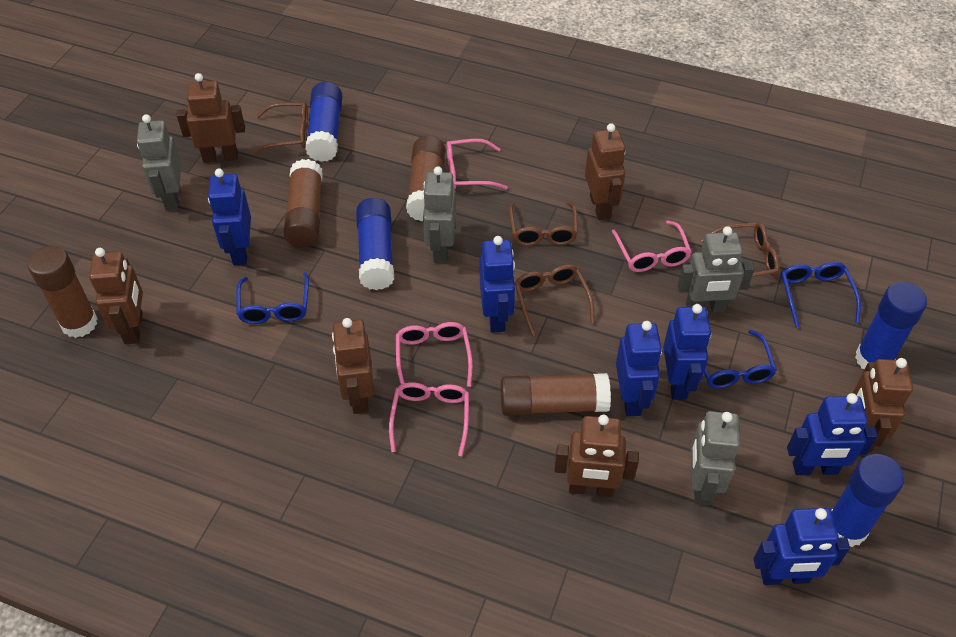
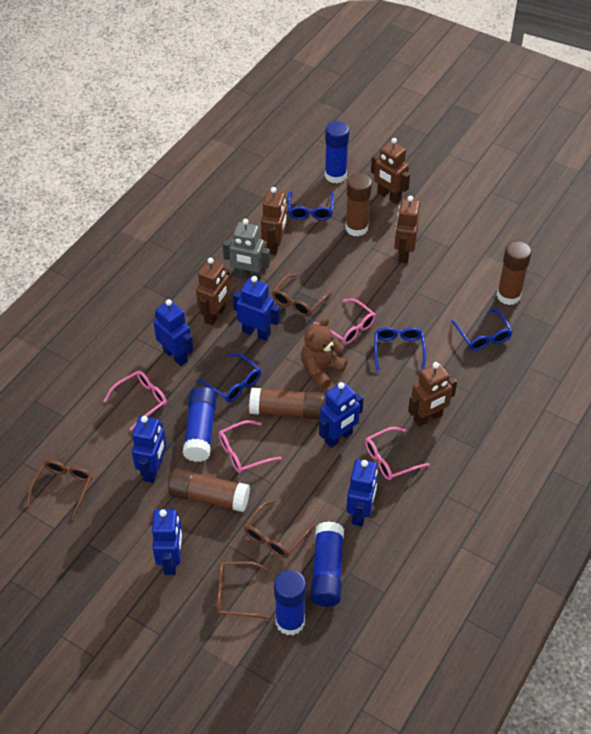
blue glasses: [236,272,309,324] [704,330,777,389] [781,262,861,328] = 3 -> [197,353,261,402] [288,191,334,220] [374,327,426,372] [451,309,513,351] = 4
brown robot: [89,248,143,344] [177,73,245,163] [332,318,374,414] [555,415,639,497] [585,123,625,220] [853,358,913,453] = 6 -> [196,258,230,326] [261,187,287,255] [371,138,410,204] [394,196,420,263] [408,362,457,427] = 5
brown teddy bear: none = 0 -> [301,317,347,389] = 1
grey robot: [137,114,181,211] [422,166,456,263] [678,226,755,313] [691,411,740,506] = 4 -> [223,219,270,281] = 1

